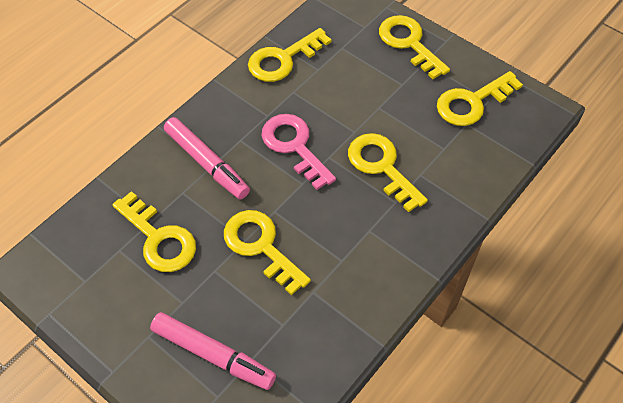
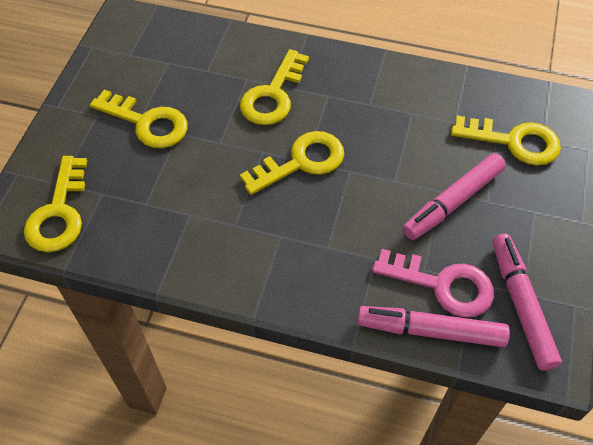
pink marker: [150,312,276,390] [164,117,250,199] = 2 -> [357,306,510,347] [402,153,506,240] [492,234,562,371] = 3
yellow key: [112,191,196,272] [224,210,311,295] [248,28,331,82] [348,133,428,212] [379,15,450,79] [437,71,523,126] = 6 -> [24,156,87,252] [90,90,188,148] [240,49,309,125] [240,131,344,195] [451,116,561,165] = 5

